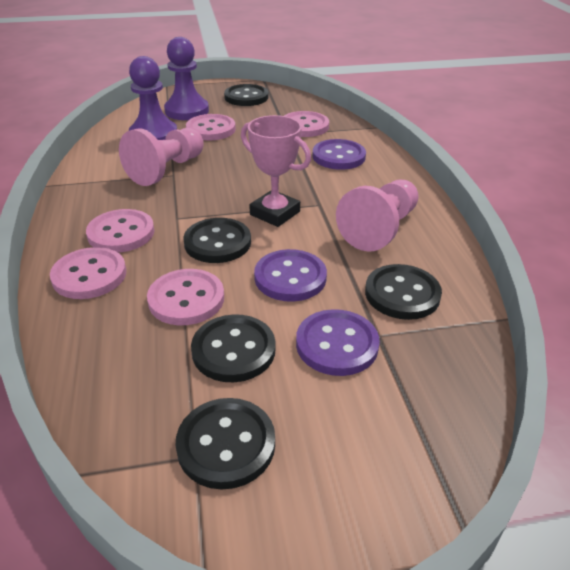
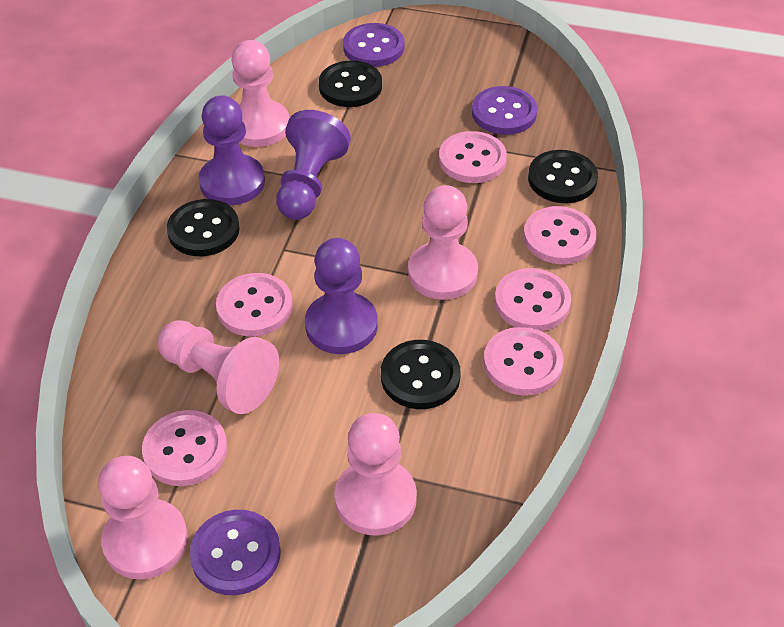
black button: [175,398,275,490] [183,218,251,263] [191,314,276,382] [224,84,268,106] [365,264,442,320] = 5 -> [167,199,240,256] [319,61,382,107] [381,340,461,409] [528,150,598,203] = 4
pink button: [50,247,126,299] [86,209,155,253] [147,269,224,325] [186,114,236,140] [284,111,329,137] = 5 -> [142,410,227,486] [216,273,293,336] [439,131,507,183] [484,327,564,396] [495,268,571,331] [524,206,597,264] = 6
pink pawn: [119,128,204,186] [336,180,418,252] = 2 -> [98,456,188,579] [157,320,279,414] [232,40,290,147] [335,413,417,536] [408,185,478,300] = 5
pink trophy: [241,115,311,227] = 1 -> none = 0
purple pawn: [129,56,177,140] [164,37,209,120] = 2 -> [199,95,265,205] [276,110,351,220] [305,238,378,354] = 3

